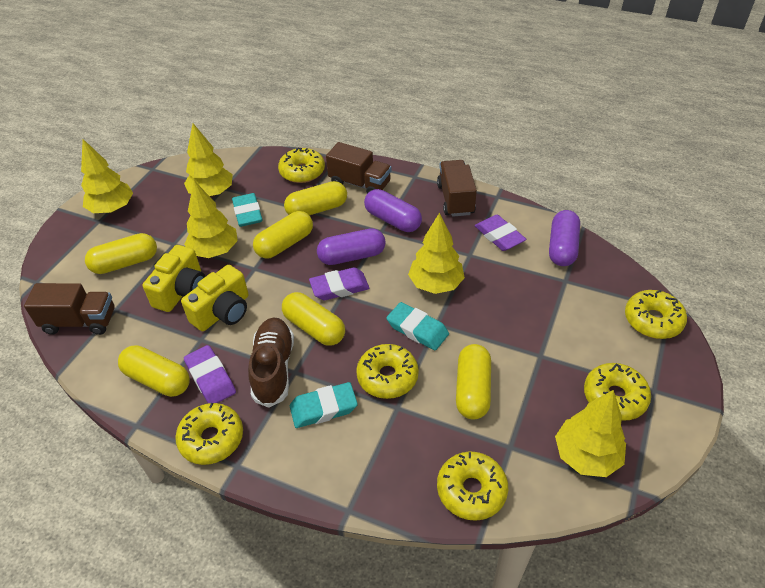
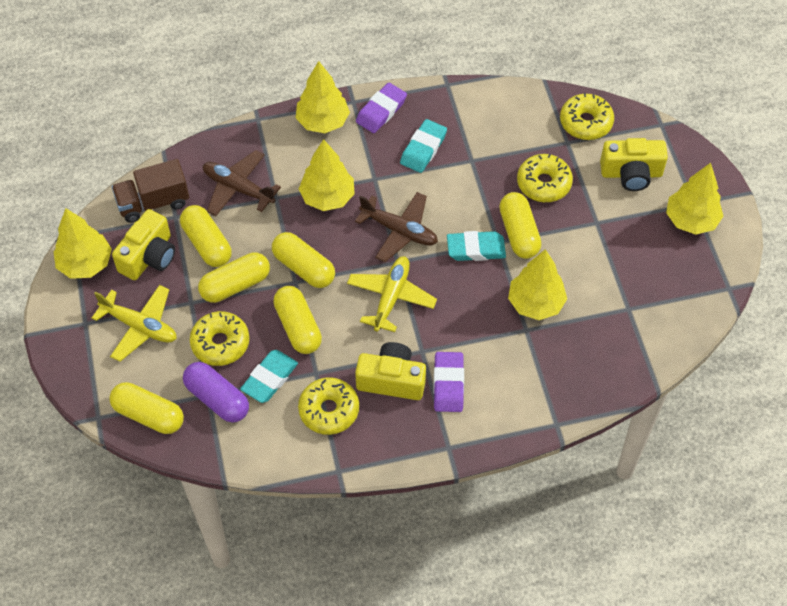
brown plane: none = 0 -> [203,150,281,216] [355,192,438,262] = 2
brown shoe: [248,317,294,408] = 1 -> none = 0
brown truck: [24,283,115,335] [326,142,392,194] [437,160,477,217] = 3 -> [112,159,189,223] = 1
purple capsule: [317,228,386,265] [364,189,422,232] [549,210,580,266] = 3 -> [183,362,249,423] = 1
purple eraser: [184,345,236,403] [309,267,369,300] [475,215,526,251] = 3 -> [356,83,407,133] [433,352,464,412] = 2
yellow camera: [143,245,205,312] [181,265,248,331] = 2 -> [112,209,175,280] [355,342,426,400] [600,138,668,191] = 3
yellow donut: [175,403,243,465] [278,148,325,183] [356,344,419,399] [437,451,508,521] [584,363,651,421] [625,290,687,339] = 6 -> [190,311,249,366] [298,377,359,435] [517,154,573,202] [560,93,614,140] = 4
yellow plane: none = 0 -> [92,285,177,362] [347,256,437,332] = 2

